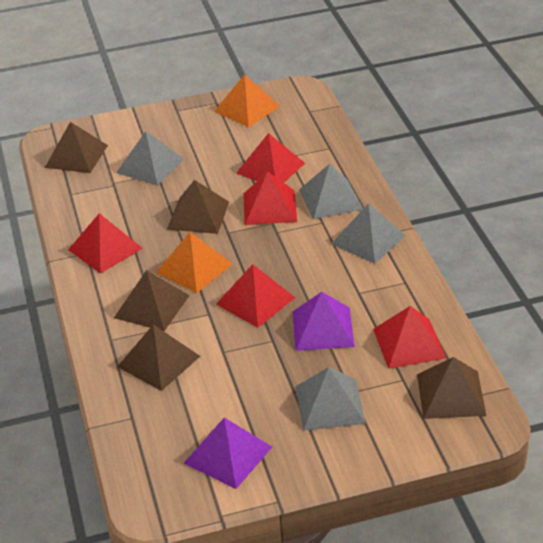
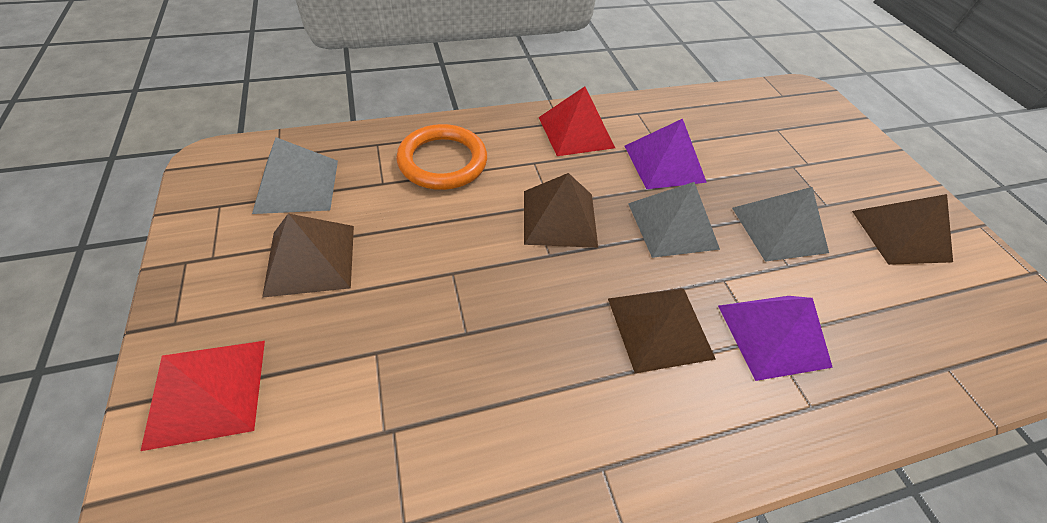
brown pyramid: [45,122,108,173] [114,270,190,331] [117,324,200,391] [167,180,229,234] [417,357,487,419] = 5 -> [262,213,354,298] [524,173,598,248] [608,288,715,373] [852,194,953,265] = 4
grey pyramid: [116,131,184,186] [296,367,366,431] [299,164,363,220] [331,203,406,264] = 4 -> [252,137,338,214] [628,182,720,258] [732,187,829,262] = 3
orange pyramid: [156,232,232,293] [214,74,280,127] = 2 -> none = 0
orange ring: none = 0 -> [396,124,487,190] = 1
red pyramid: [68,213,143,274] [216,264,295,328] [236,133,305,183] [243,172,297,225] [373,306,446,369] = 5 -> [141,341,265,451] [539,87,615,156] = 2

